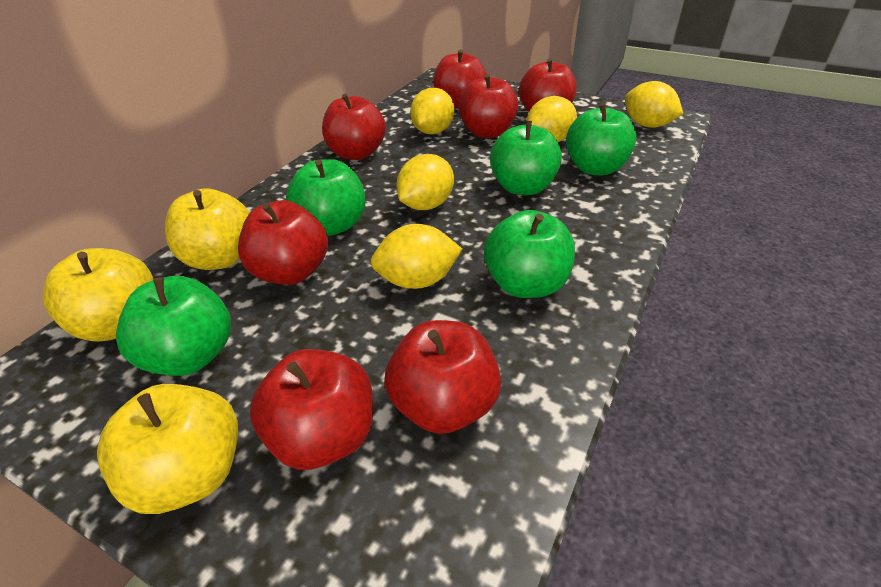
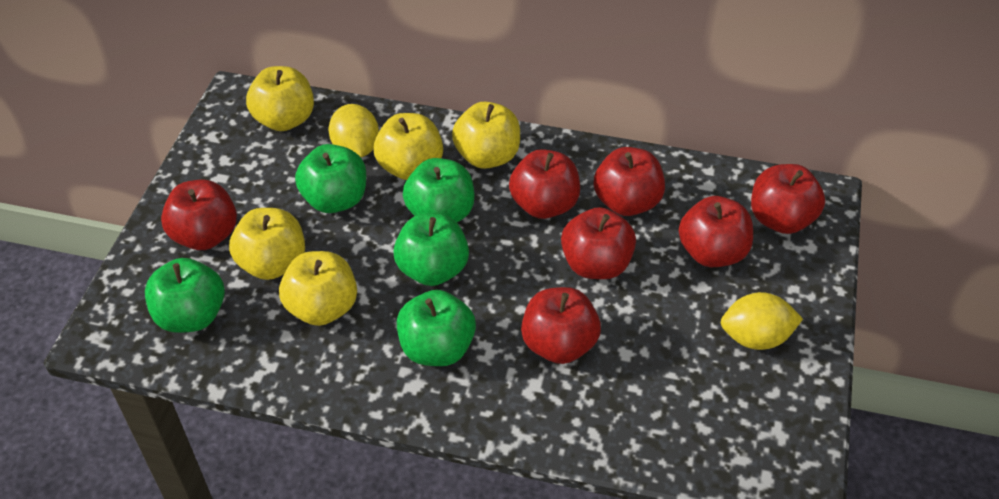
yellow apple: [43,248,153,342] [97,384,238,514] [165,188,250,270] = 3 -> [229,208,305,280] [246,66,314,131] [279,251,357,326] [374,113,443,180] [452,102,520,169] = 5
yellow lemon: [370,224,462,289] [396,154,454,210] [410,88,454,134] [526,96,577,142] [625,81,683,128] = 5 -> [329,104,379,157] [721,292,803,350] = 2

